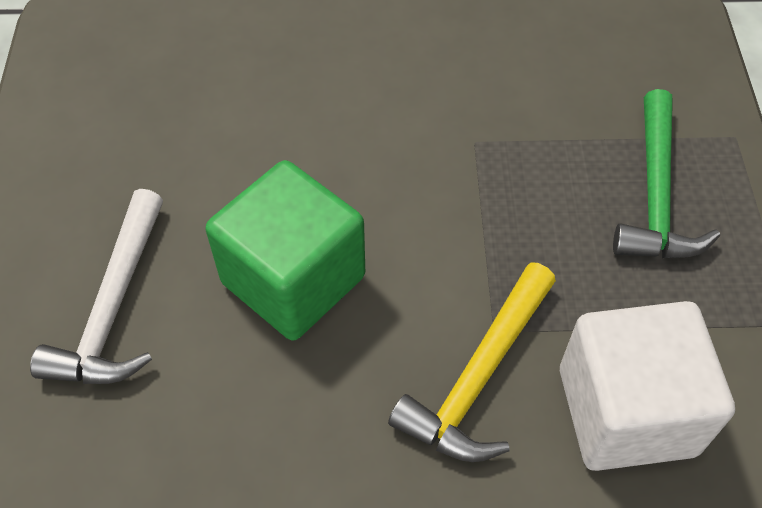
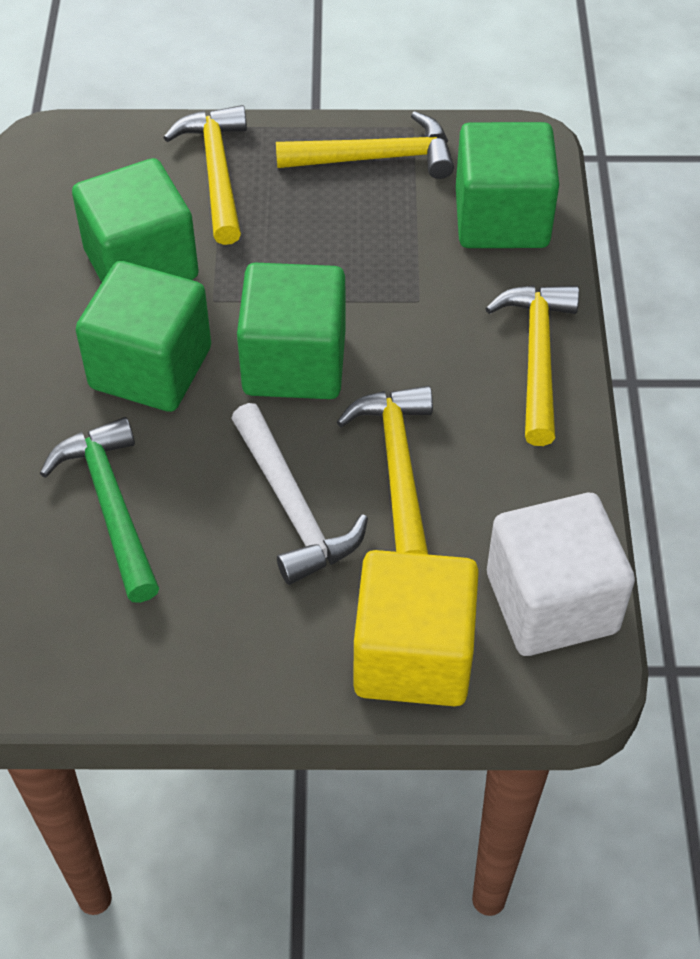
green cube: [206,160,365,341] = 1 -> [72,158,199,282] [76,261,211,412] [237,263,346,399] [456,122,559,248] = 4
yellow cube: none = 0 -> [354,550,479,706] = 1
yellow hammer: [388,262,556,462] = 1 -> [163,105,247,245] [276,111,454,179] [337,386,433,554] [485,285,579,446] = 4

